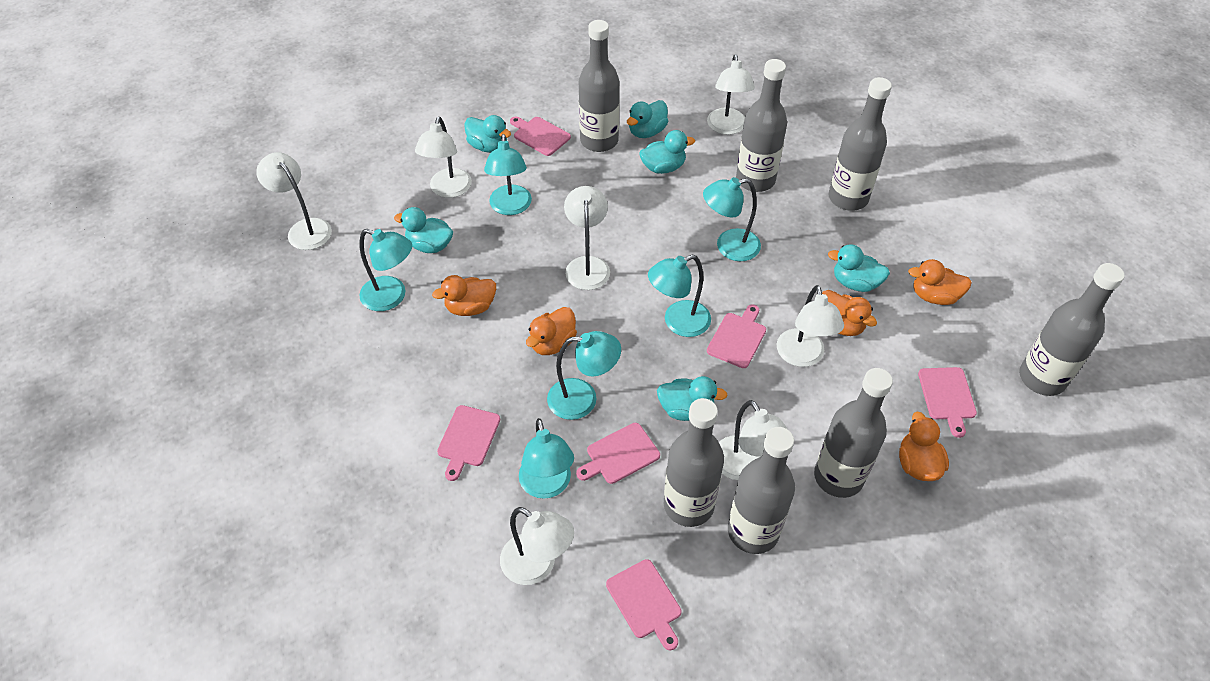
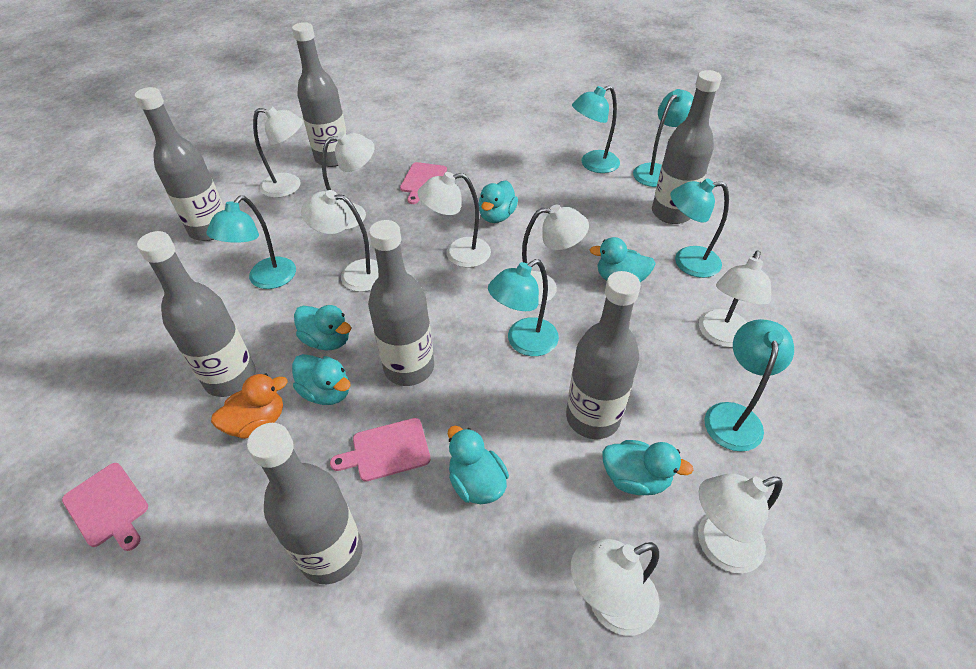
orange duck: [432,275,496,316] [526,307,577,355] [822,290,877,336] [899,412,949,481] [908,259,972,305] = 5 -> [211,374,287,439] = 1
pink cutting board: [437,405,500,481] [510,116,571,156] [576,423,660,484] [606,559,681,650] [707,304,766,368] [918,367,977,438] = 6 -> [62,463,148,551] [330,418,431,482] [400,162,447,204] = 3
white lamp: [256,152,332,250] [415,117,472,198] [500,507,574,585] [564,186,610,290] [707,55,755,135] [719,400,787,480] [777,285,844,367] = 7 -> [253,106,303,198] [301,190,379,292] [322,132,375,230] [418,172,491,268] [522,205,589,305] [571,539,660,636] [698,474,783,573] [699,251,771,347] = 8

